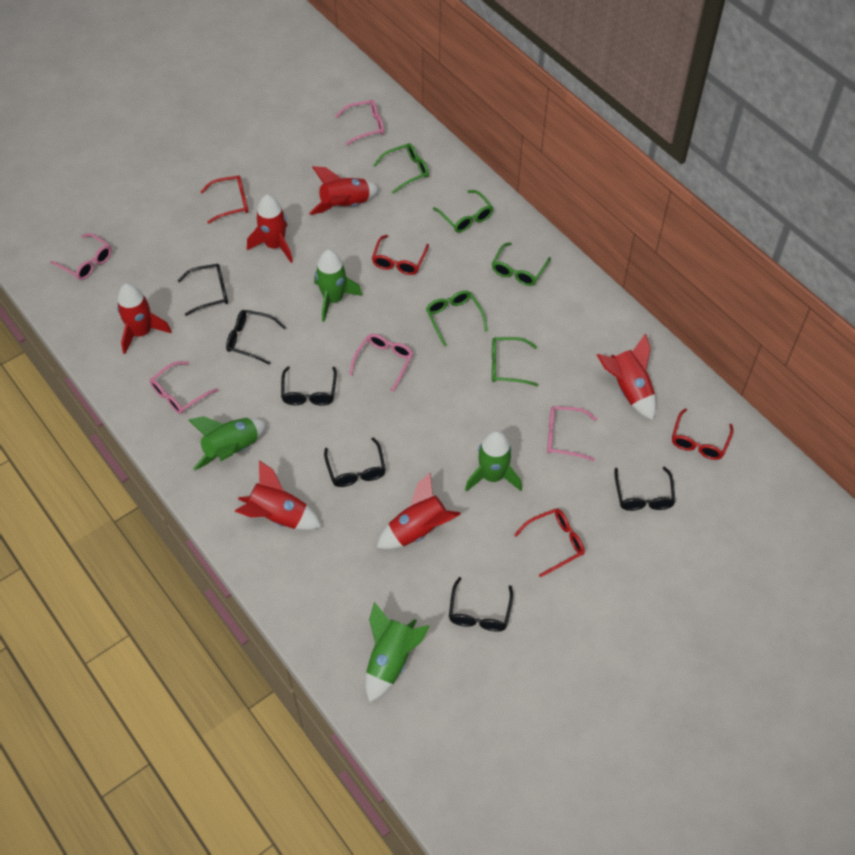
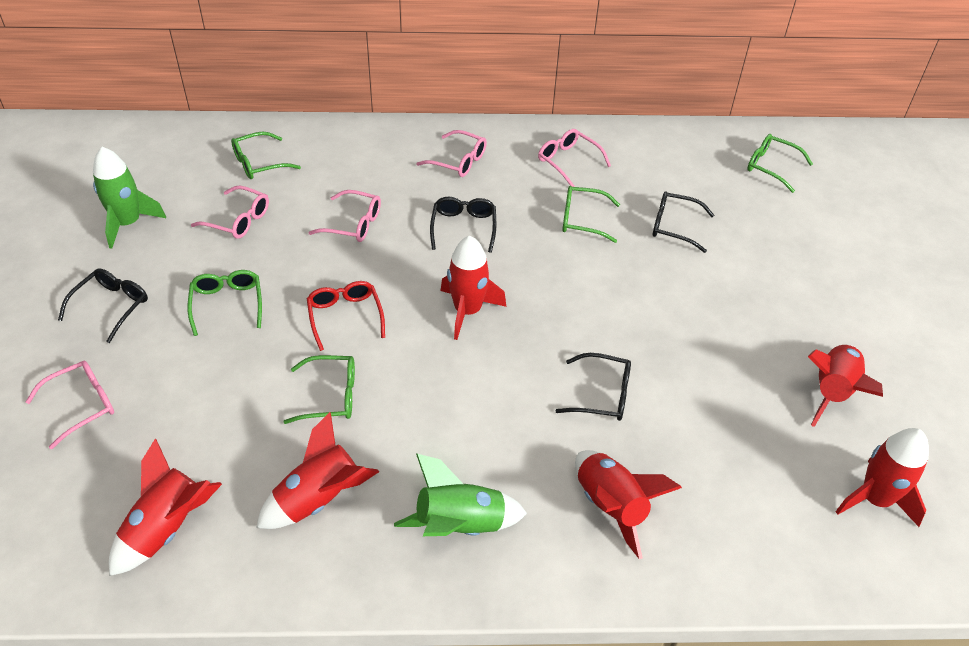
black glasses: [178,264,228,316] [226,310,286,365] [281,366,337,406] [324,438,386,487] [449,577,513,632] [614,467,676,511] = 6 -> [58,269,148,343] [430,197,496,253] [556,353,631,421] [652,192,714,253] = 4
green rocket: [188,416,267,471] [314,250,362,322] [366,602,430,702] [465,431,522,492] = 4 -> [93,147,166,249] [394,454,527,536] = 2
red glasses: [200,175,248,224] [372,235,429,275] [514,509,585,577] [672,408,734,460] = 4 -> [307,281,385,351] = 1

